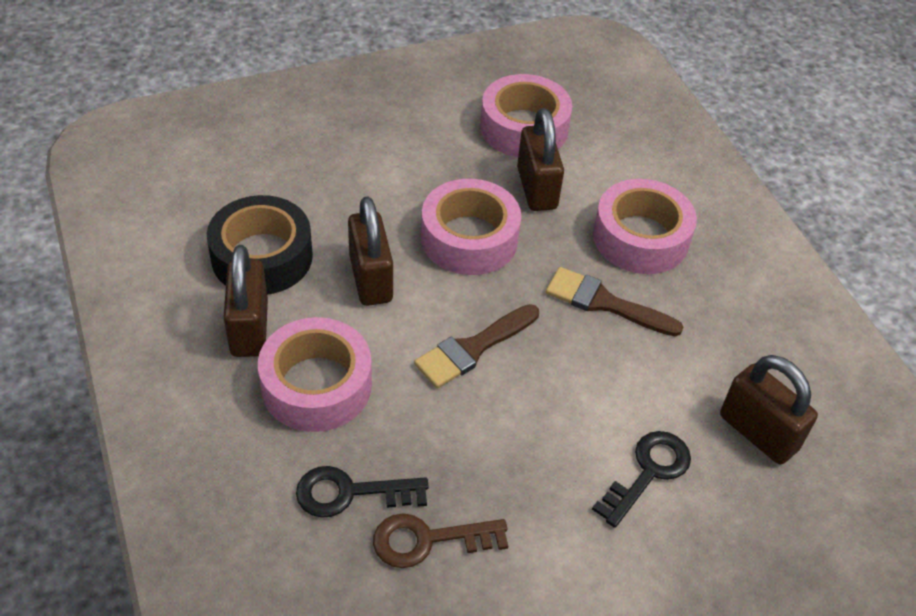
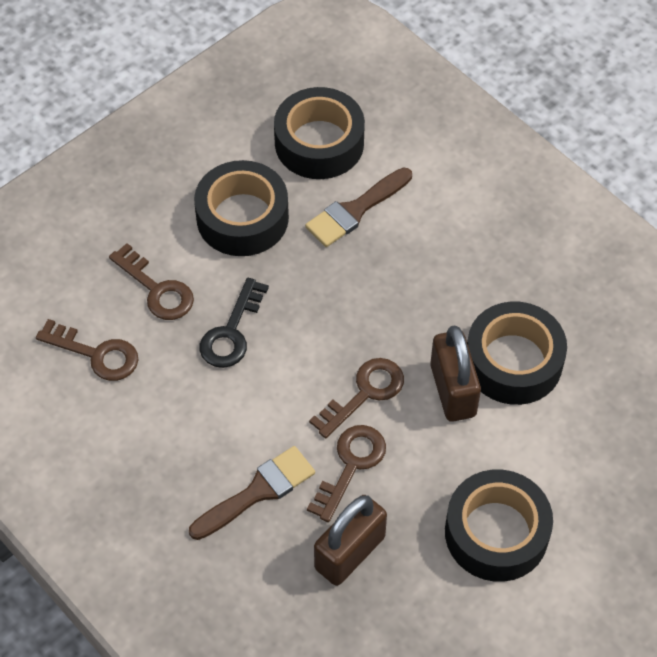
black key: [296,466,429,518] [592,431,691,528] = 2 -> [200,278,269,368] = 1
black tape: [207,195,313,295] = 1 -> [194,160,289,256] [274,87,365,179] [445,470,553,582] [467,302,567,405] = 4
brown key: [373,513,508,568] = 1 -> [36,319,138,381] [109,243,194,320] [307,425,386,522] [309,358,404,438] = 4
brown padlock: [223,245,268,357] [348,196,393,306] [517,108,564,211] [720,355,818,464] = 4 -> [314,495,387,586] [430,326,481,422] = 2
pink tape: [258,317,372,432] [421,179,521,275] [480,74,572,157] [593,179,697,274] = 4 -> none = 0

